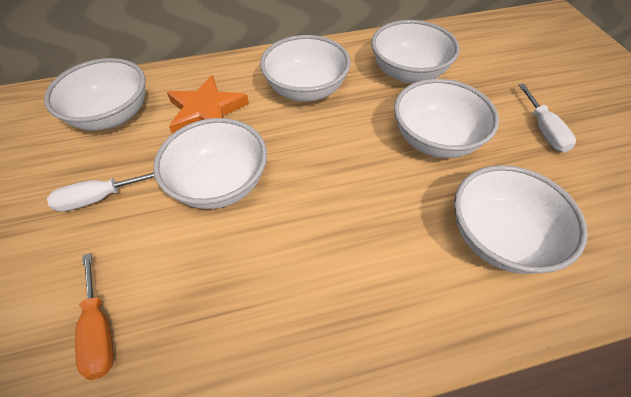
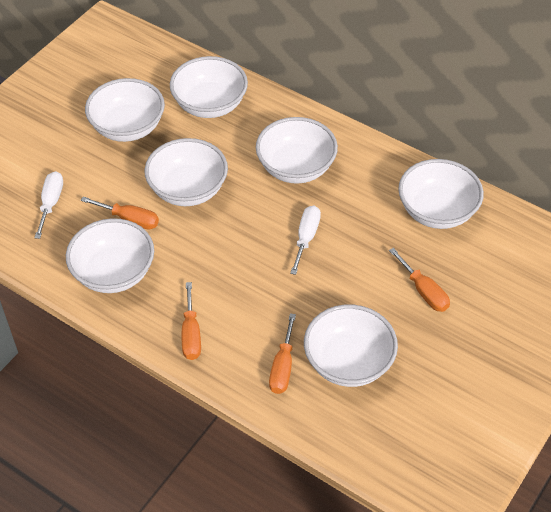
orange screwdriver: [75,253,114,380] = 1 -> [81,197,159,230] [182,282,201,360] [269,313,296,394] [389,248,450,312] = 4
orange star: [167,75,249,134] = 1 -> none = 0
white bowl: [44,58,146,131] [153,118,267,209] [260,35,351,102] [371,20,460,83] [394,79,499,158] [454,165,588,274] = 6 -> [66,218,154,293] [85,78,165,142] [145,138,228,206] [170,56,248,118] [256,117,338,184] [304,305,398,387] [398,159,484,229] = 7

